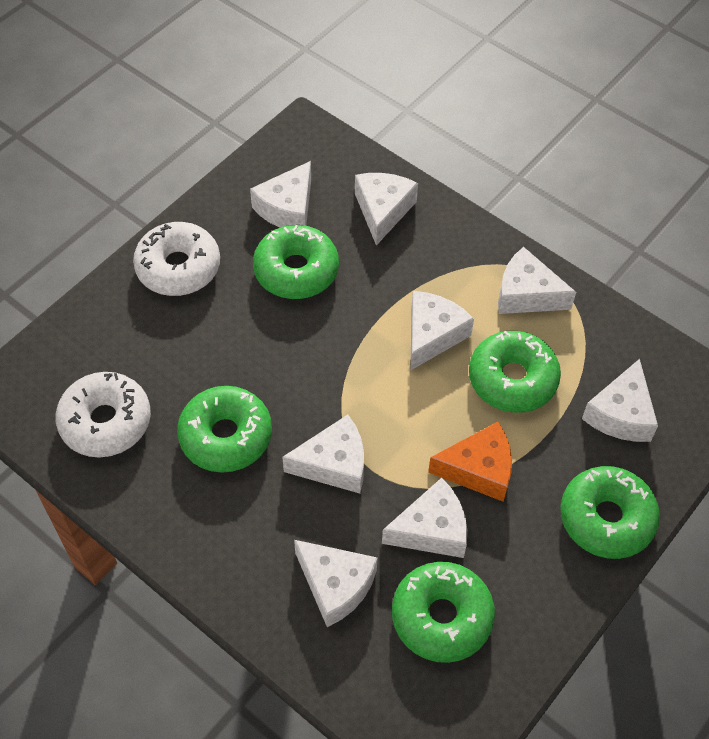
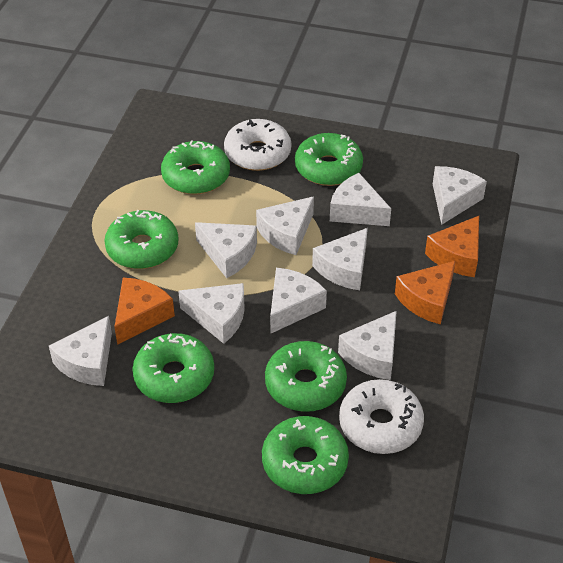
green donut: [177,386,272,473] [253,225,339,299] [392,562,495,663] [469,331,561,413] [560,466,660,559] = 5 -> [104,210,178,269] [132,333,214,403] [161,140,230,194] [262,416,349,494] [265,341,347,412] [295,133,363,186] = 6
orange cheese: [428,422,512,502] = 1 -> [114,278,175,345] [395,261,455,325] [425,216,479,277] = 3
white cheese: [250,161,311,228] [282,415,364,494] [294,540,378,627] [355,173,418,246] [382,478,467,558] [411,291,474,370] [498,247,576,314] [582,359,658,442] = 8 -> [49,316,112,386] [178,283,245,344] [195,222,257,278] [256,196,314,255] [270,268,327,334] [312,228,368,290] [330,173,391,226] [338,311,397,380] [433,166,487,225] = 9

